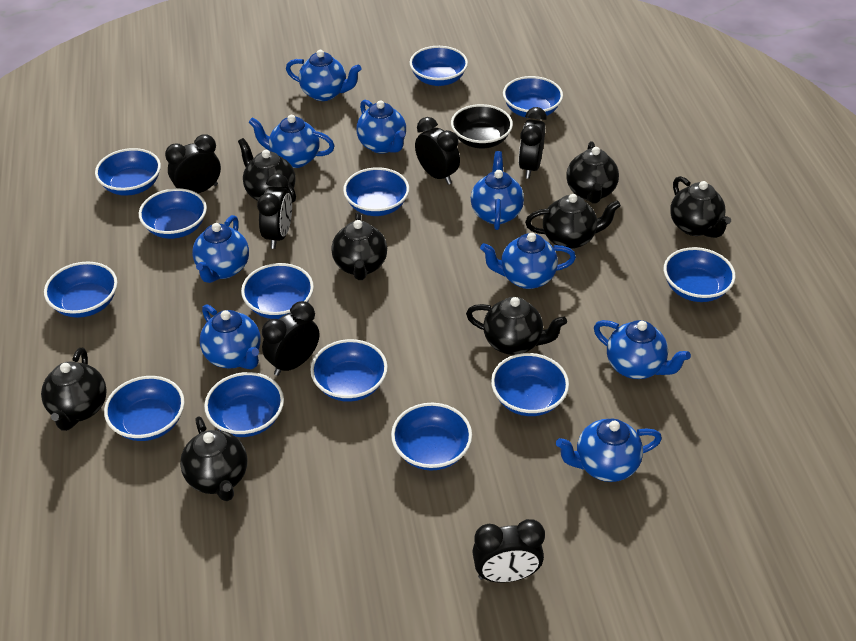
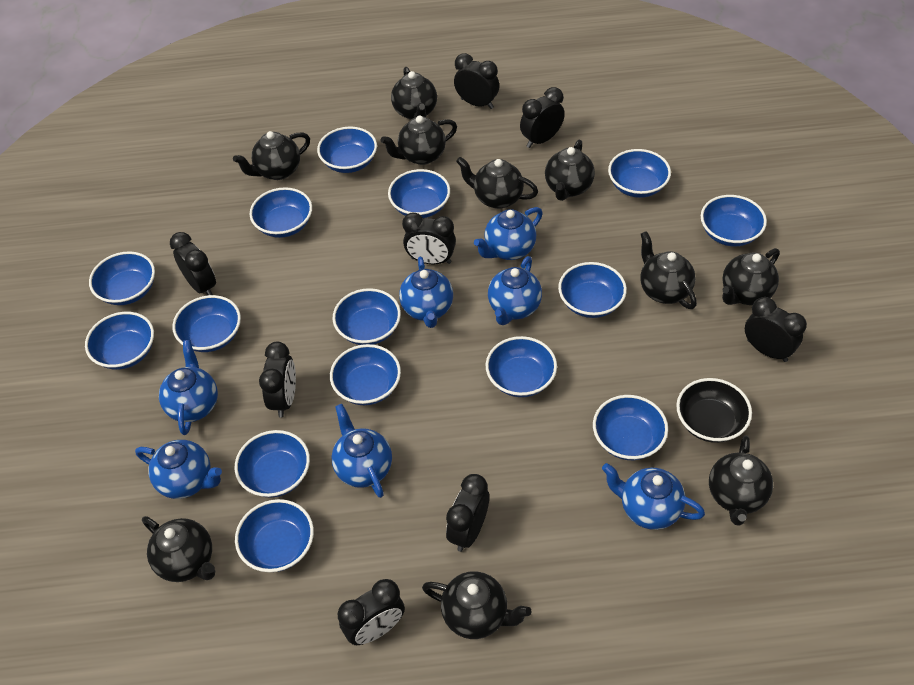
black clock: [165,134,221,193] [257,173,292,249] [262,301,319,376] [415,117,460,185] [472,519,545,583] [518,107,547,179] = 6 -> [170,232,216,295] [259,341,296,417] [338,579,405,645] [402,213,456,264] [446,474,489,552] [454,53,499,109] [520,87,565,148] [745,297,807,362] = 8
black teapot: [41,348,107,431] [180,416,247,501] [238,138,296,203] [331,212,387,280] [466,297,567,355] [525,194,621,249] [566,141,619,203] [670,176,731,238] = 8 -> [142,516,215,582] [233,131,310,180] [381,116,457,165] [391,67,437,119] [422,571,532,639] [456,157,538,209] [545,140,595,201] [640,231,697,309] [709,435,773,526] [722,248,780,305] = 10
blue bowl: [44,262,117,318] [95,148,161,196] [104,376,184,441] [139,188,207,239] [204,372,284,437] [241,263,314,319] [310,339,388,402] [343,167,409,216] [391,403,472,470] [410,46,468,86] [491,353,569,416] [503,76,563,118] [664,247,736,302] = 13 -> [85,312,154,369] [89,251,155,305] [173,295,241,352] [235,430,310,498] [235,499,314,572] [249,187,312,238] [317,126,377,173] [330,344,401,405] [333,288,401,345] [388,169,450,218] [486,336,557,397] [558,262,627,318] [593,395,668,460] [608,149,671,198] [701,195,767,246] = 15
blue teapot: [192,215,249,283] [200,304,261,369] [249,115,335,168] [286,50,361,101] [356,100,406,154] [471,151,524,230] [480,233,576,289] [556,419,662,482] [594,320,691,379] = 9 -> [135,440,222,499] [159,340,218,435] [331,404,392,498] [399,257,453,328] [474,207,543,260] [488,256,542,325] [602,463,705,530] = 7

